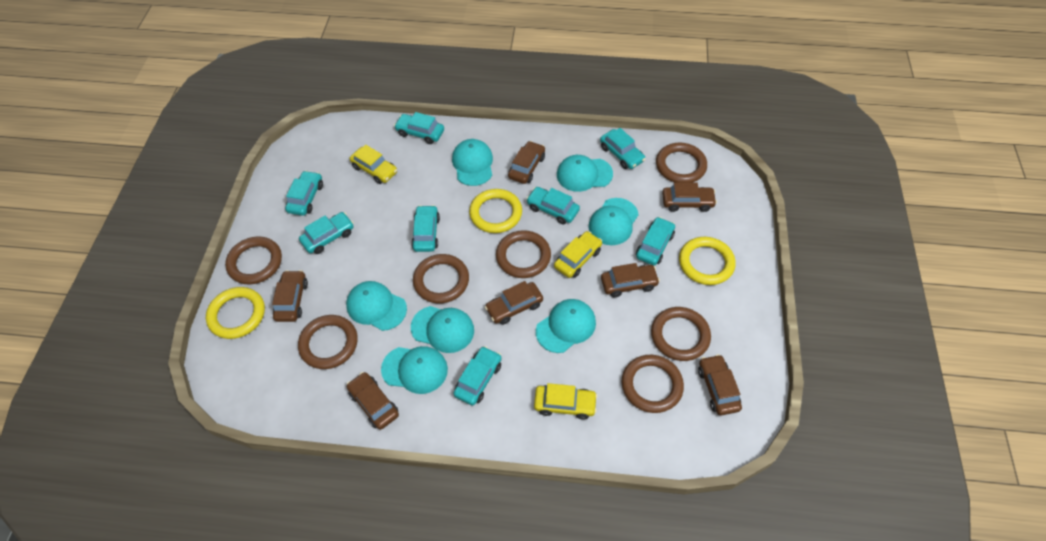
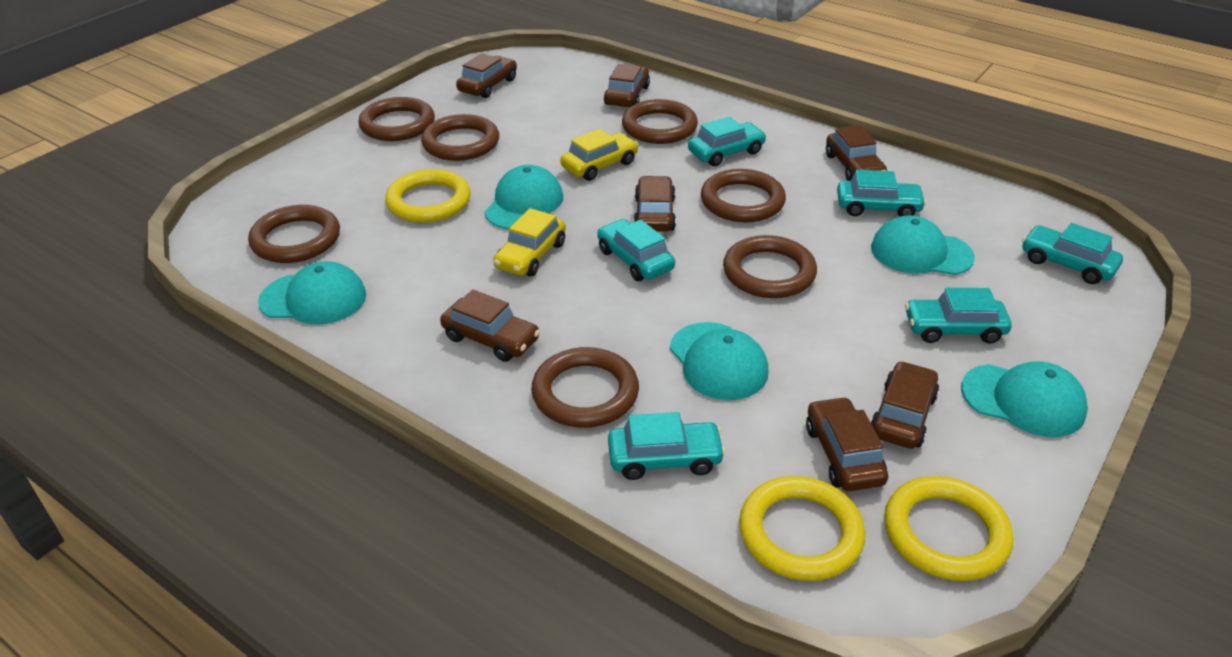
turquoise cap: [346,281,407,331] [381,346,448,394] [411,306,474,353] [452,139,493,186] [536,299,596,353] [557,155,613,192] [589,198,639,245] = 7 -> [258,261,366,325] [484,165,563,229] [670,322,769,400] [871,215,975,275] [961,361,1088,437] = 5
turquoise car: [285,171,323,216] [299,212,354,254] [394,112,444,144] [411,205,440,252] [453,346,502,406] [526,187,580,224] [600,128,646,169] [636,217,675,265] = 8 -> [597,219,675,281] [608,412,726,480] [688,117,767,166] [837,170,926,216] [905,288,1012,344] [1022,223,1123,284] = 6
yellow car: [350,145,397,184] [534,383,597,420] [554,231,602,278] = 3 -> [493,208,566,276] [560,129,639,181] = 2

